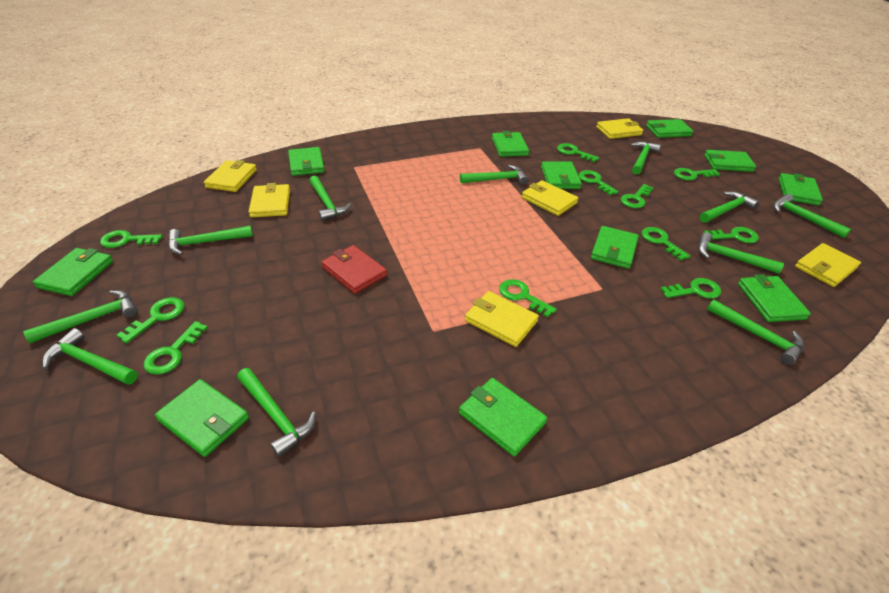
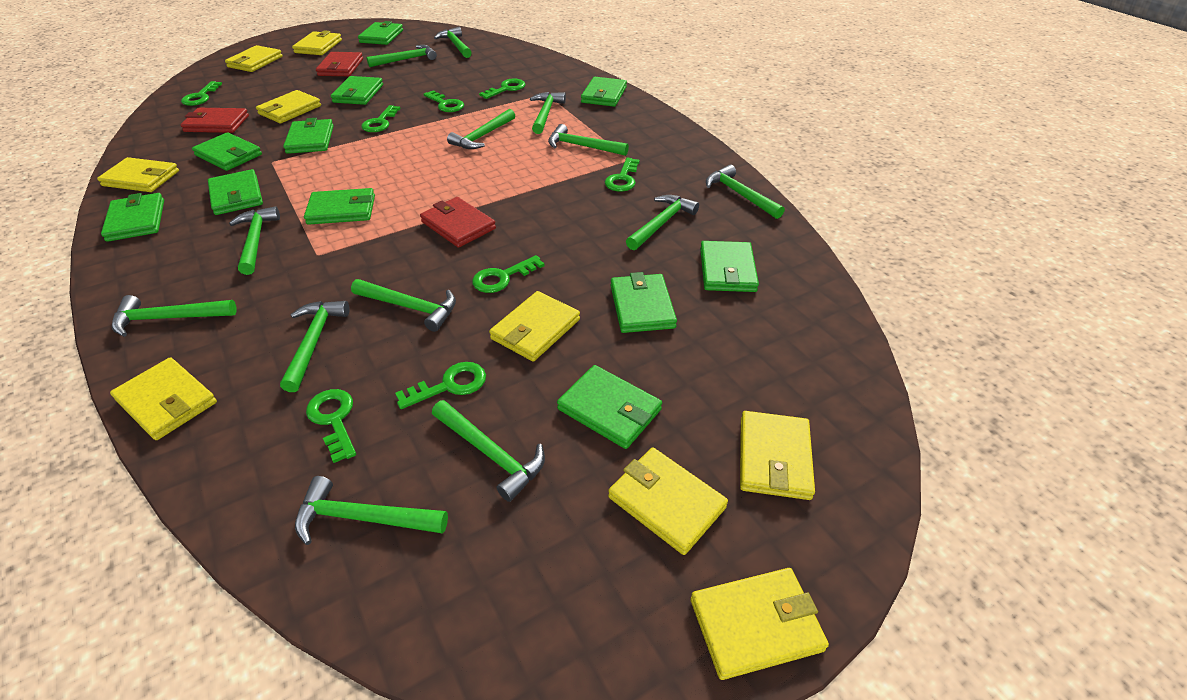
green hammer: [23,290,138,343] [43,328,138,385] [168,226,253,255] [237,368,316,457] [309,176,351,221] [460,165,528,184] [630,141,661,174] [698,232,784,274] [700,191,759,223] [707,299,804,365] [773,194,851,238] = 11 -> [112,295,237,337] [229,206,280,275] [280,301,349,392] [295,476,448,545] [351,279,456,332] [367,45,437,67] [432,400,545,502] [434,27,472,58] [447,109,515,149] [530,92,566,134] [548,124,629,156] [626,195,699,250] [706,165,785,219] = 13
green key: [100,230,162,248] [117,297,184,343] [144,321,208,375] [499,279,557,318] [557,143,599,162] [579,170,619,195] [621,184,653,208] [641,227,690,261] [661,278,721,299] [674,168,720,180] [703,227,759,243] = 11 -> [181,81,222,106] [306,389,356,463] [361,105,400,132] [395,362,486,409] [423,90,464,112] [472,255,545,293] [479,78,526,99] [605,158,640,192] = 8
red wallet: [321,245,387,294] = 1 -> [180,108,249,133] [316,52,363,76] [420,197,496,248] = 3
yellow wallet: [204,160,257,192] [249,183,290,217] [465,291,539,347] [522,180,578,216] [596,118,643,139] [795,243,861,287] = 6 -> [97,157,179,192] [110,357,217,440] [225,45,283,72] [256,90,321,123] [292,30,342,55] [489,291,580,362] [608,448,728,555] [690,568,829,680] [740,411,815,500] = 9

